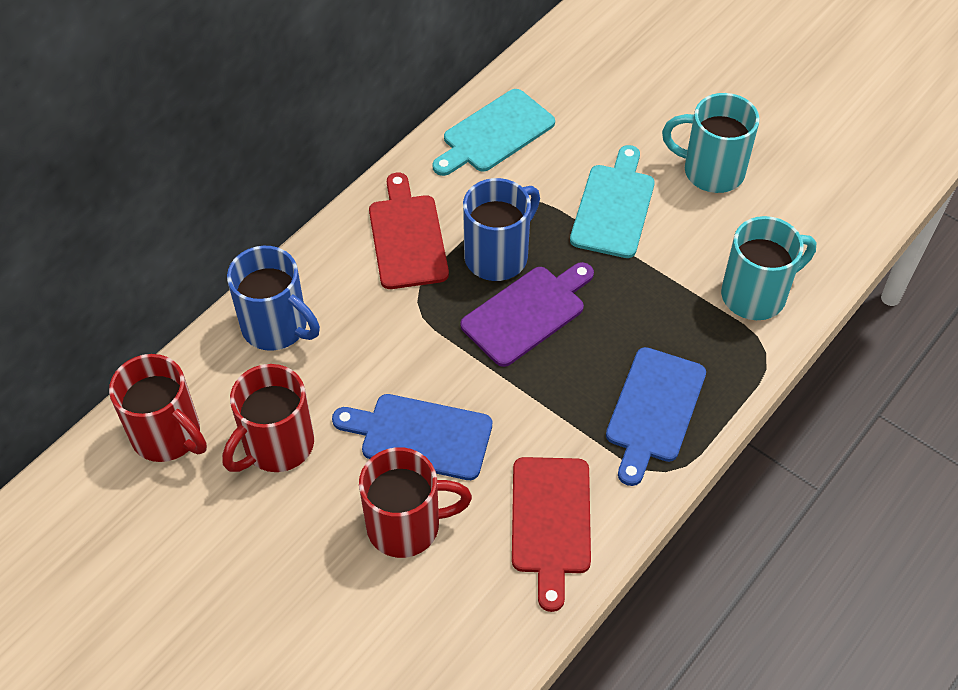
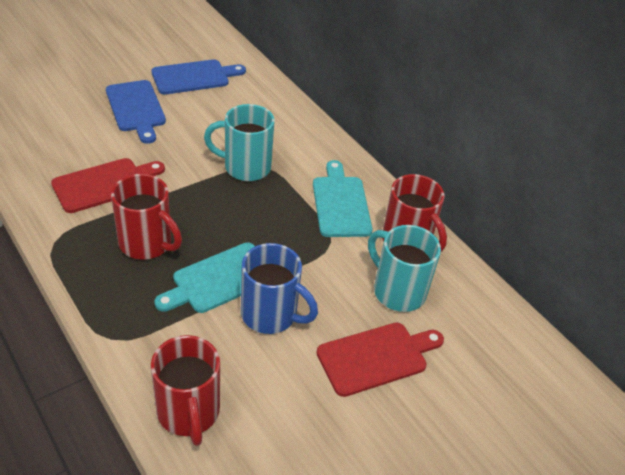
blue mug: [227,246,320,351] [463,178,540,281] = 2 -> [241,243,318,334] = 1
purple cutting board: [460,262,594,367] = 1 -> none = 0

